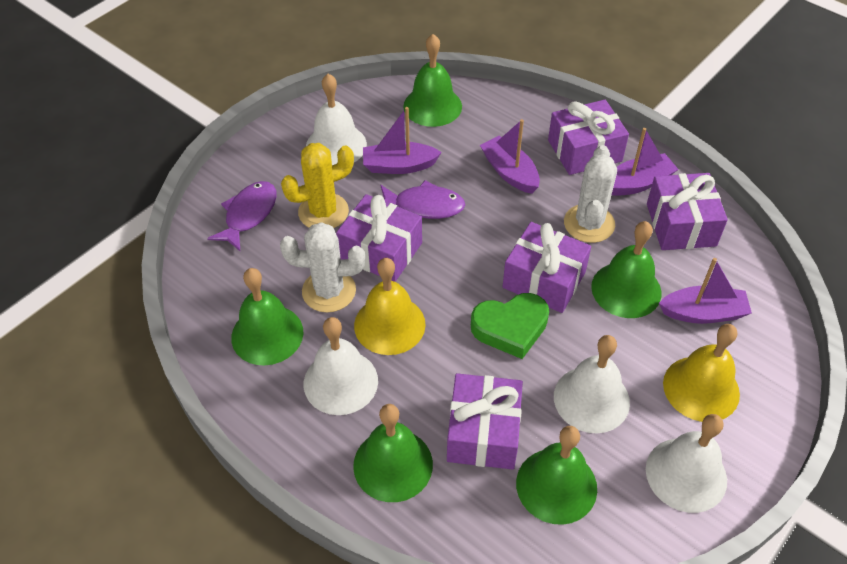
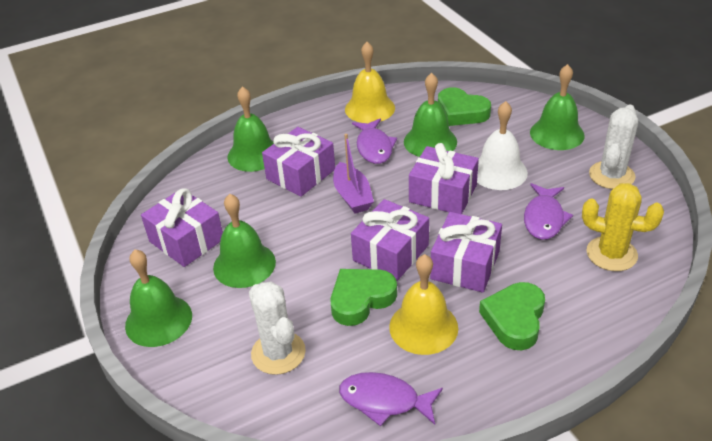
green heart: [471,293,549,359] = 1 -> [330,269,397,326] [438,87,491,126] [479,282,545,350] = 3
purple boat: [363,107,442,174] [480,119,540,194] [612,128,678,196] [659,258,752,324] = 4 -> [333,134,374,213] = 1
purple fish: [207,181,277,251] [380,180,465,219] = 2 -> [339,372,443,426] [352,118,397,164] [524,183,573,240] = 3
white bell: [304,317,378,415] [306,74,367,165] [554,335,630,433] [646,414,727,513] = 4 -> [477,101,528,190] = 1

